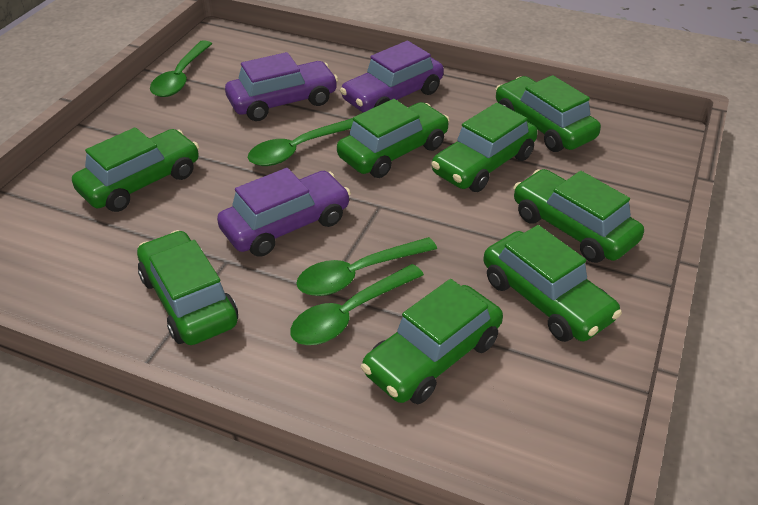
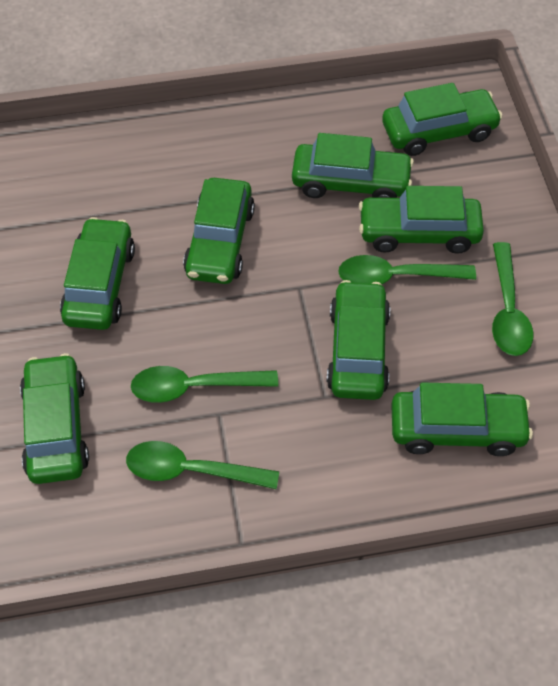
purple car: [217,168,351,257] [225,52,338,121] [340,41,444,113] = 3 -> none = 0

